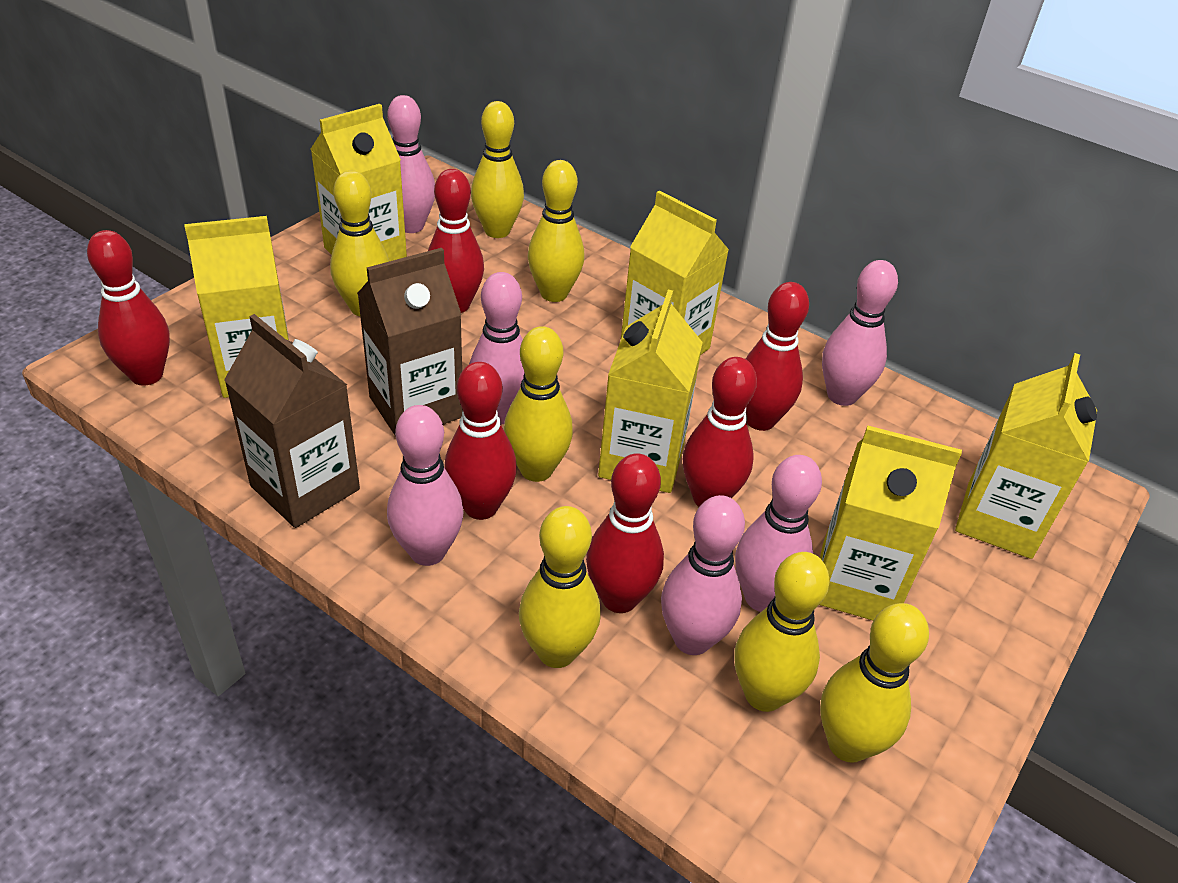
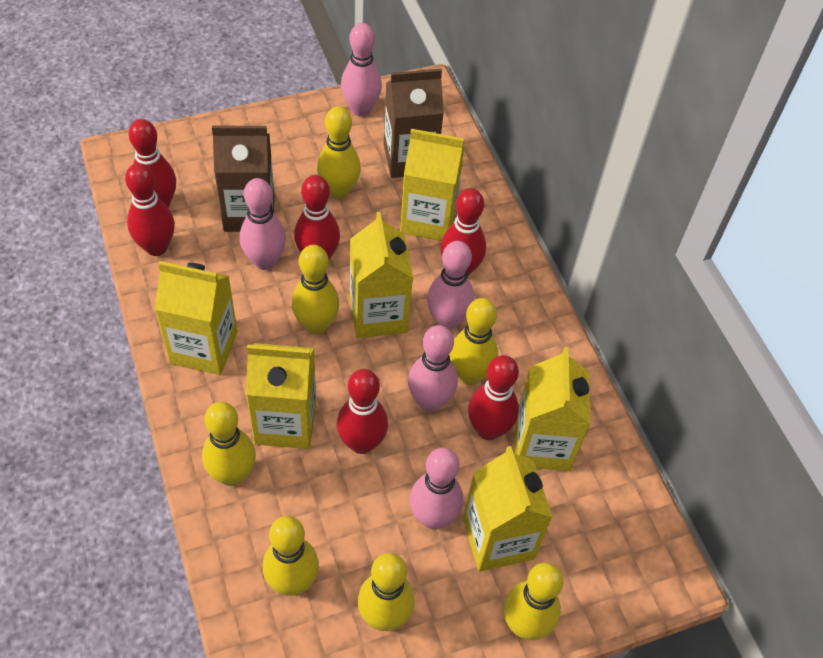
pink bowling pin: [387,95,435,233] [387,405,464,566] [469,272,525,424] [661,495,745,655] [735,455,822,612] [822,260,898,406] = 6 -> [240,178,286,270] [341,23,382,116] [408,325,458,412] [410,448,463,529] [427,241,474,330] = 5

